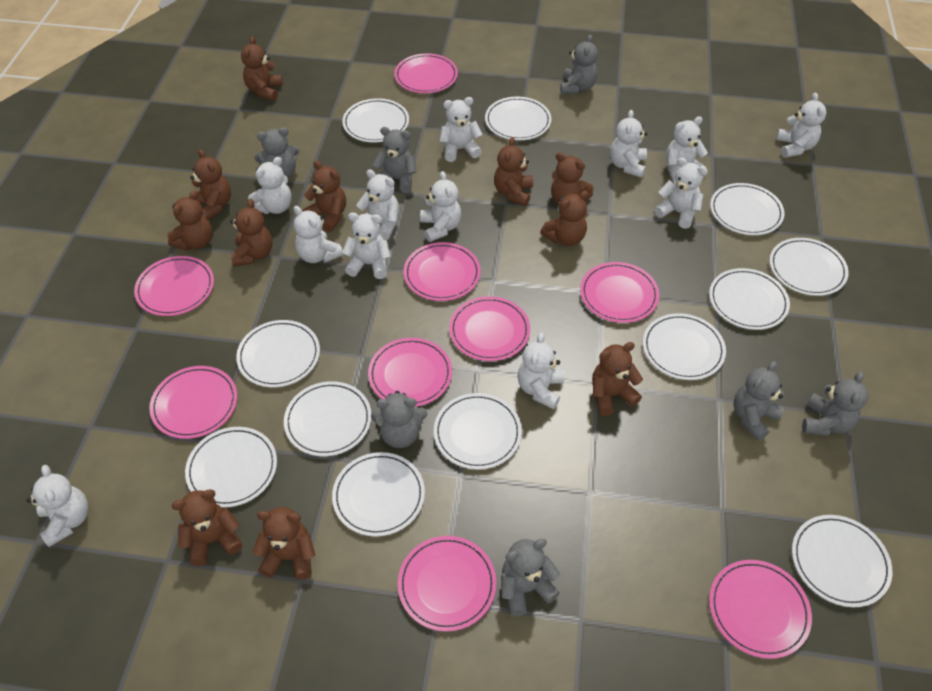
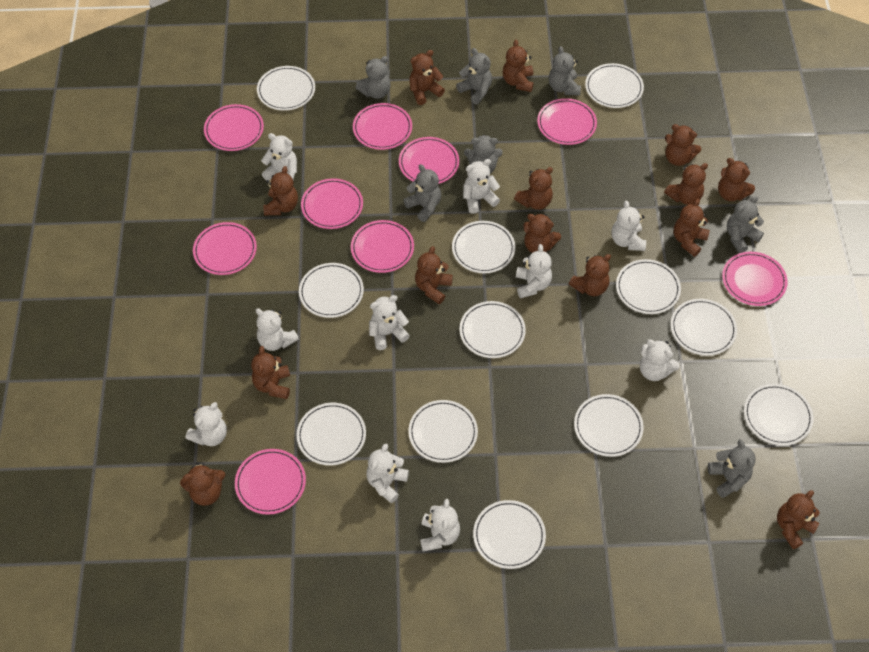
brown teddy bear: [167,190,213,251] [171,490,243,566] [190,149,231,220] [230,199,272,267] [241,36,283,101] [253,507,315,580] [303,161,346,232] [494,137,533,206] [540,190,589,246] [551,152,594,205] [592,342,643,416] = 11 -> [180,462,225,506] [251,346,290,399] [263,166,298,215] [409,50,445,105] [415,246,453,304] [503,39,534,92] [514,167,553,210] [523,213,561,253] [569,254,611,296] [664,163,708,205] [665,124,702,166] [674,199,710,257] [718,158,755,201] [777,490,820,549] = 14
white teddy bear: [27,465,88,547] [248,157,292,214] [294,206,344,263] [342,212,391,279] [356,169,399,240] [420,171,461,242] [440,97,483,162] [518,333,565,409] [610,110,647,178] [654,158,708,229] [666,116,708,183] [776,93,827,158] = 12 -> [186,402,227,446] [256,308,299,351] [261,133,297,181] [366,444,409,503] [369,295,410,350] [420,499,460,551] [463,159,500,214] [516,244,552,298] [611,201,646,251] [640,339,680,381] = 10

